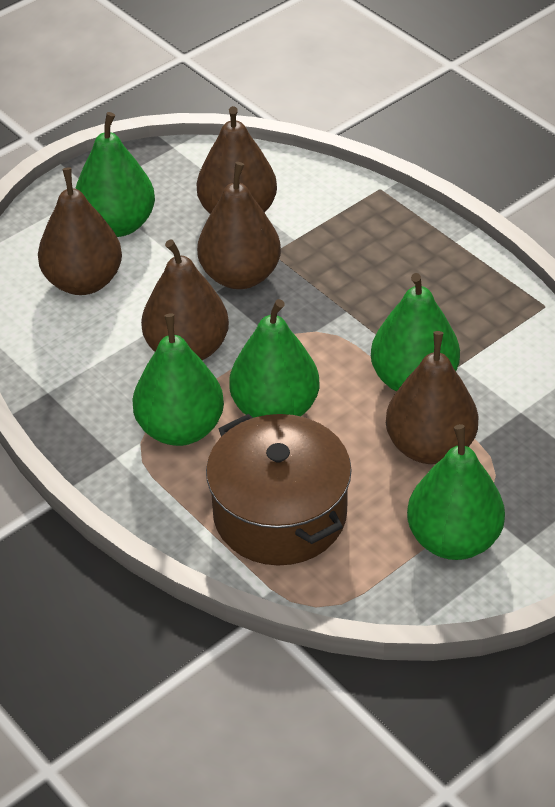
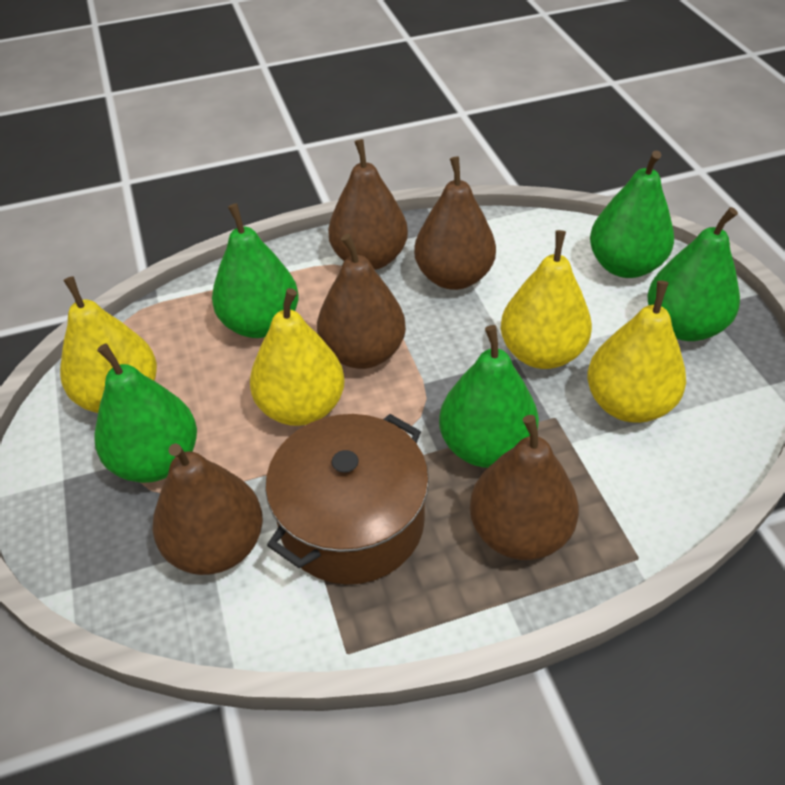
yellow pear: none = 0 -> [60,276,157,413] [250,288,344,426] [501,230,592,369] [587,281,686,423] = 4

